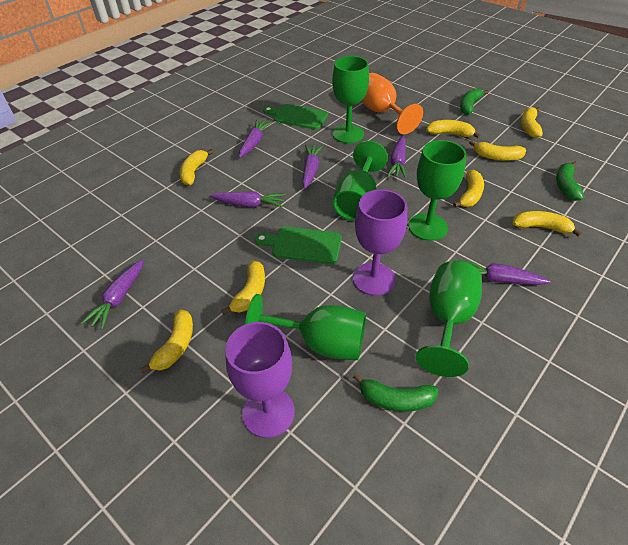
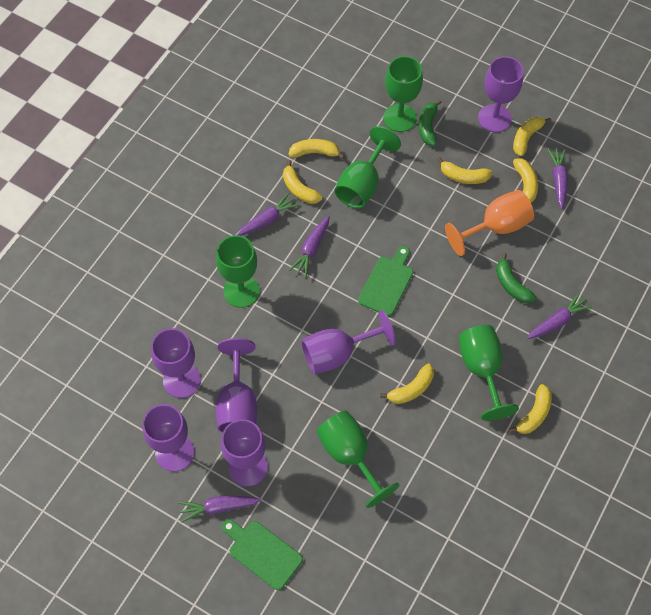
green banana: [353,373,438,412] [460,88,489,115] [556,161,584,201] = 3 -> [419,99,442,146] [496,253,536,303] = 2
purple carrot: [81,259,144,330] [209,192,285,207] [239,119,272,158] [302,145,323,189] [387,136,406,178] [459,260,551,285] = 6 -> [179,496,261,523] [236,192,300,236] [289,215,330,277] [527,293,592,339] [547,148,568,209] = 5
purple goblet: [225,322,295,438] [353,189,407,296] = 2 -> [142,404,194,472] [151,328,201,398] [216,338,257,433] [221,419,268,486] [301,310,396,374] [478,56,524,132] = 6
yellow banana: [140,309,193,374] [180,149,213,186] [221,261,265,315] [426,120,480,138] [453,170,484,207] [469,140,526,161] [513,211,582,237] [521,107,543,138] = 8 -> [283,160,322,204] [289,139,345,159] [380,364,434,404] [437,157,492,184] [509,384,552,434] [513,117,551,156] [513,158,538,203] = 7

